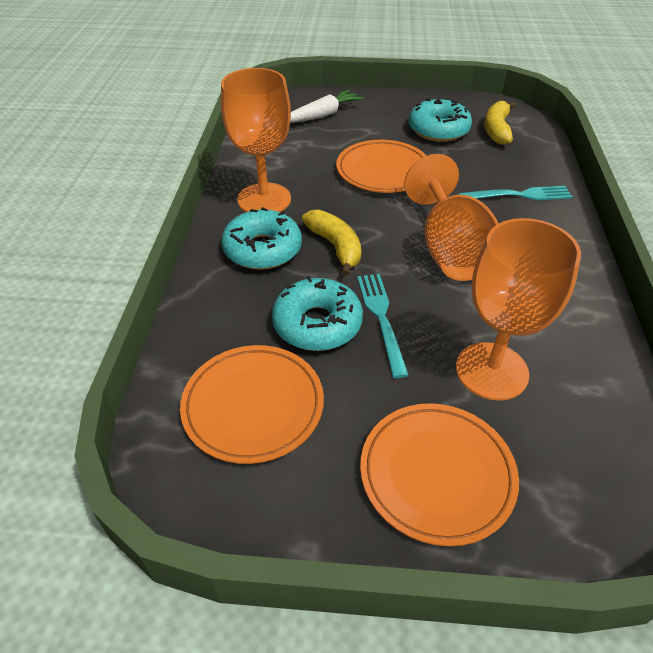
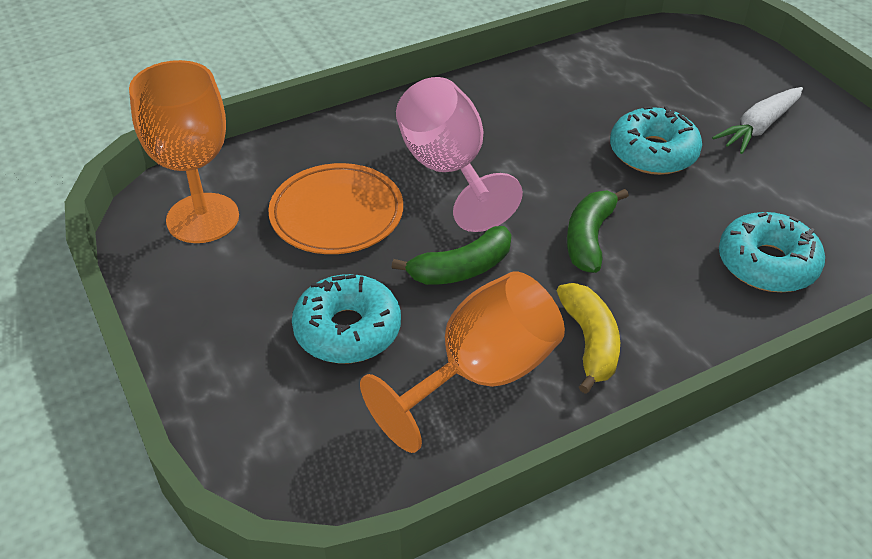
green banana: none = 0 -> [392,226,511,285] [567,189,629,273] = 2
orange goblet: [221,68,291,212] [404,154,499,281] [456,218,581,401] = 3 -> [129,60,239,243] [360,272,565,453] = 2
orange plate: [180,345,324,464] [336,140,427,193] [360,403,519,546] = 3 -> [268,163,403,254] = 1
pink goblet: none = 0 -> [396,77,523,232] = 1
turquoise fork: [357,274,409,378] [458,186,573,200] = 2 -> none = 0
yellow banana: [302,210,361,276] [484,101,516,145] = 2 -> [557,283,620,394] = 1

